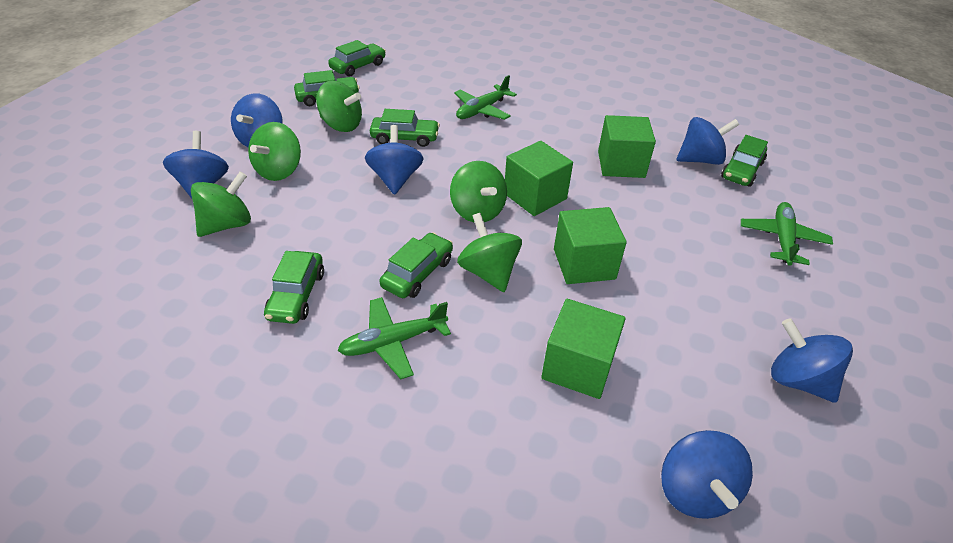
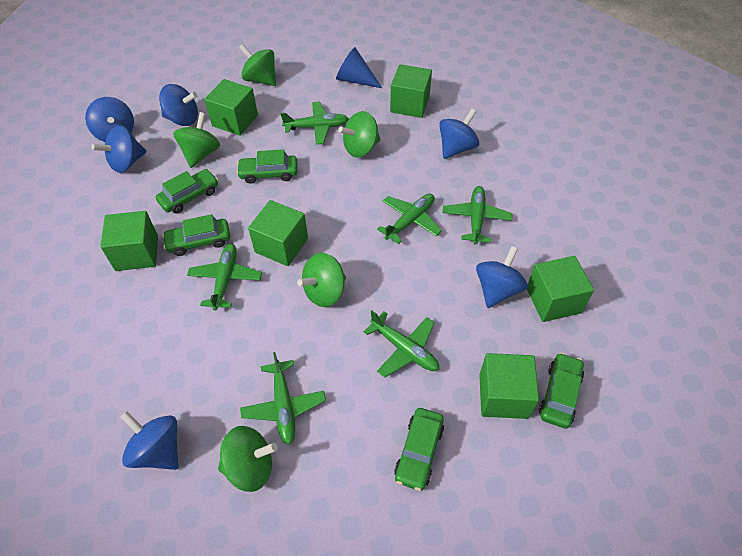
blue cone: none = 0 -> [336,47,382,88] = 1
green car: [264,251,324,324] [294,70,360,106] [328,40,386,77] [370,109,440,147] [379,232,453,298] [721,135,768,187] = 6 -> [156,169,218,213] [162,214,230,256] [237,149,298,184] [394,408,444,491] [539,353,584,428] = 5
green cube: [505,141,573,216] [541,299,626,399] [554,207,627,284] [598,115,656,178] = 4 -> [100,211,158,271] [204,79,258,136] [248,200,308,266] [390,64,432,118] [479,353,539,419] [527,256,594,322] = 6
green plane: [337,297,451,379] [454,75,517,120] [741,202,833,266] = 3 -> [187,243,262,311] [240,352,326,445] [281,102,349,144] [364,311,439,378] [377,194,442,244] [443,186,512,245] = 6

